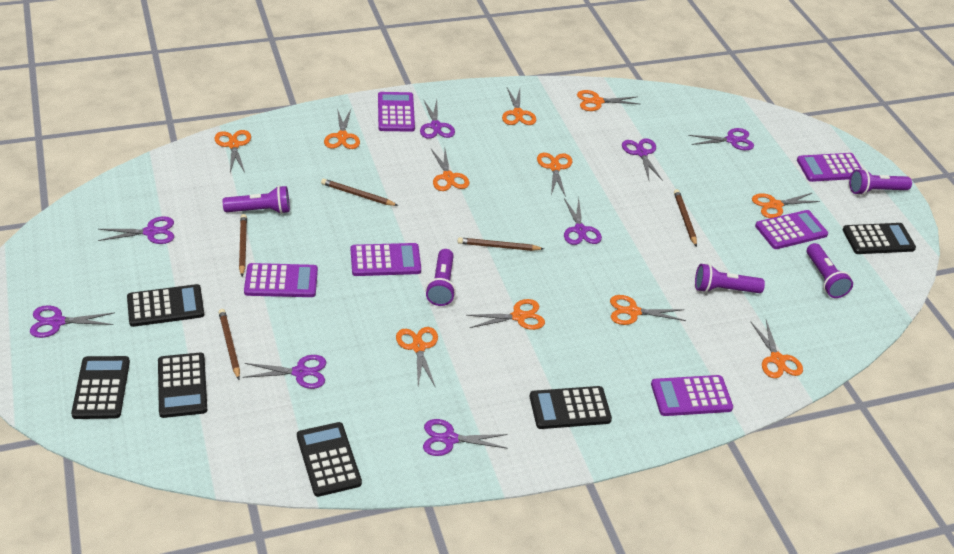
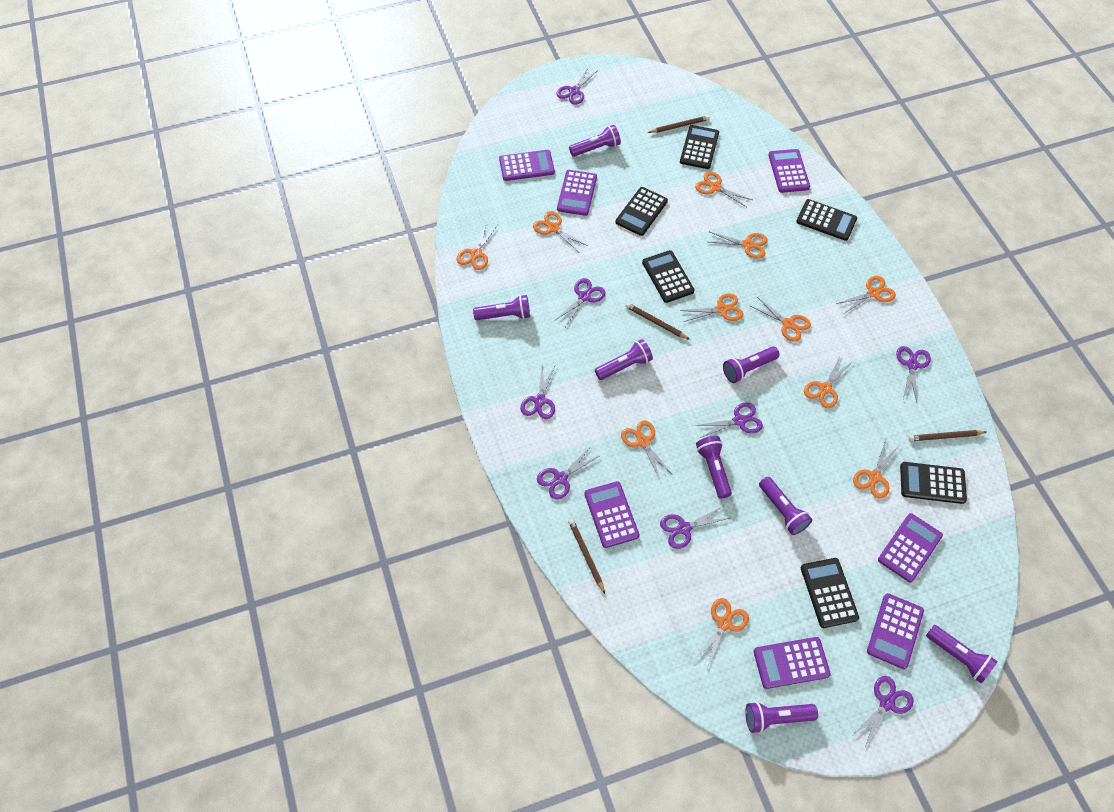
brown pencil: [219,309,240,380] [239,214,247,276] [321,179,398,206] [458,237,544,251] [674,189,697,247] = 5 -> [568,519,605,594] [625,303,690,340] [647,115,710,133] [909,430,986,441] = 4
purple calculator: [244,263,318,297] [351,243,421,276] [378,92,415,132] [651,375,733,416] [755,210,828,249] [797,153,862,182] = 6 -> [499,150,555,181] [557,170,597,216] [585,481,639,548] [754,637,831,689] [768,149,810,193] [867,593,924,669] [878,513,943,583] = 7
purple flashlight: [223,186,290,214] [425,249,456,306] [695,264,765,293] [807,243,853,298] [849,169,912,195] = 5 -> [473,295,530,320] [569,125,621,157] [595,339,653,380] [696,436,732,499] [723,347,780,383] [745,701,818,733] [759,477,812,535] [926,625,998,684] = 8

